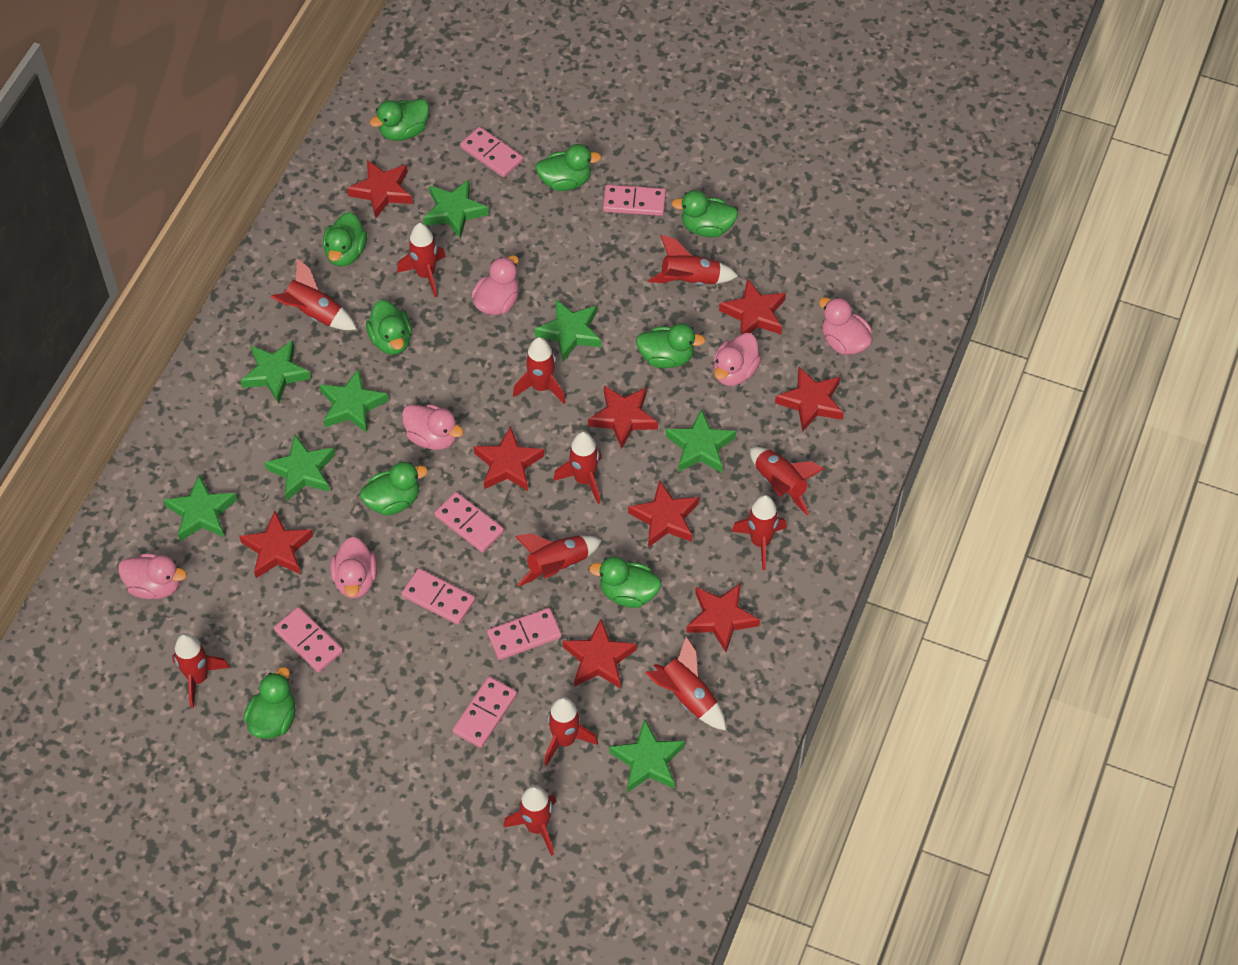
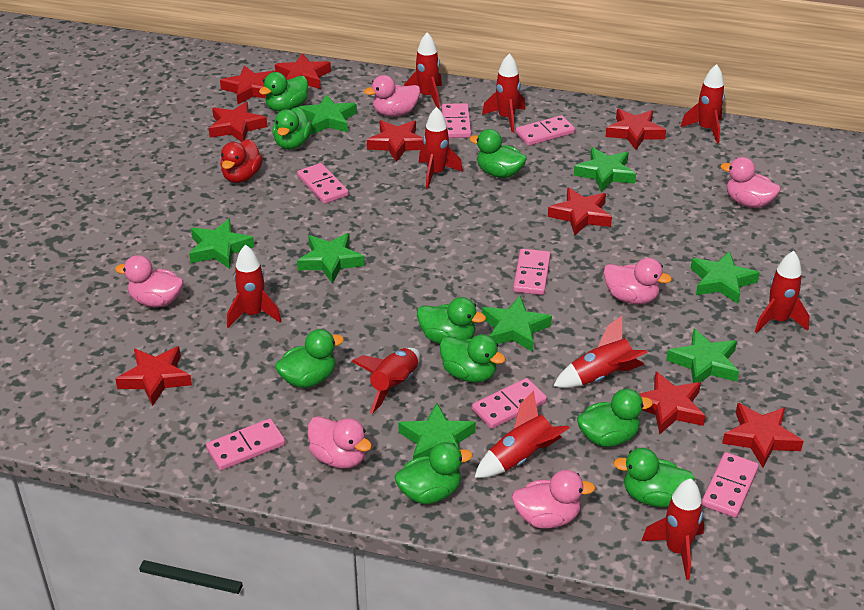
red duck: none = 0 -> [220,139,263,183] = 1
red rocket: [172,634,230,708] [271,258,357,330] [397,223,446,297] [503,785,556,856] [513,337,566,404] [515,533,602,586] [544,697,598,766] [553,432,602,504] [645,636,726,730] [648,235,738,285] [731,495,787,570] [750,447,824,516] = 12 -> [227,245,281,328] [351,348,420,414] [404,32,442,109] [419,107,463,189] [474,391,569,478] [482,53,525,132] [554,316,648,388] [642,478,704,580] [681,64,725,144] [755,251,810,333] = 10

